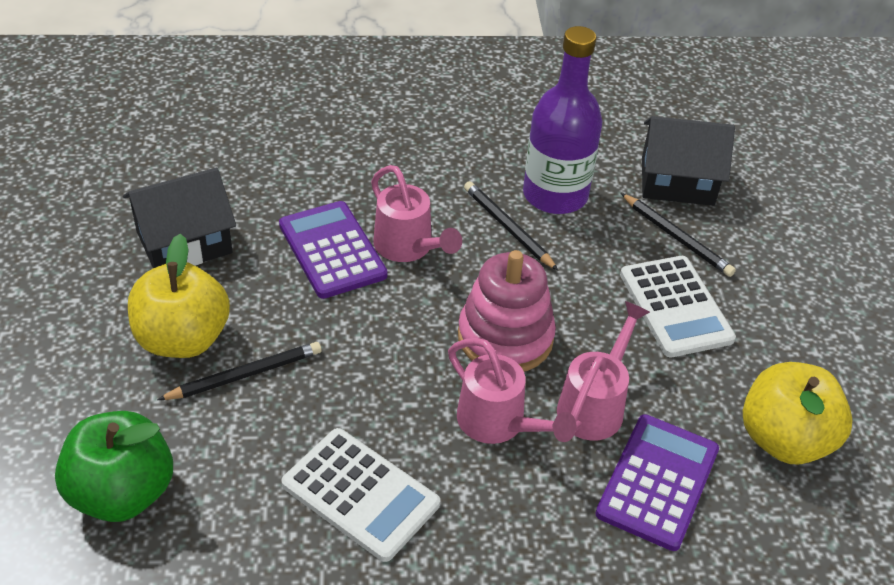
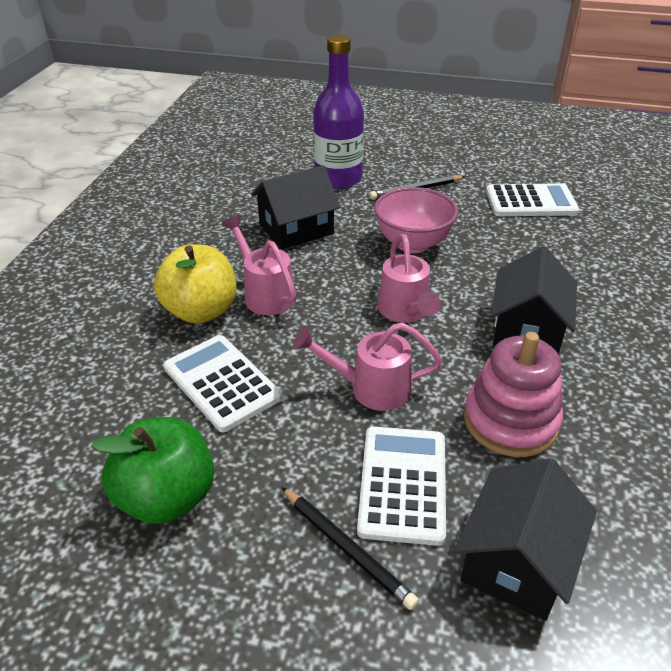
black house: [123,168,236,268] [642,116,735,206] = 2 -> [251,165,340,250] [454,458,597,621] [490,246,577,355] = 3
black pencil: [157,342,322,400] [464,181,558,271] [621,193,736,277] = 3 -> [281,487,419,610] [369,175,465,199] = 2
pink bowl: none = 0 -> [374,187,458,253] = 1
purple calculator: [279,201,387,299] [595,414,719,551] = 2 -> none = 0
white calculator: [281,428,440,562] [620,256,736,357] = 2 -> [163,335,282,432] [357,426,446,546] [486,183,579,216] = 3
yellow apple: [128,234,230,358] [743,362,853,465] = 2 -> [154,244,237,324] = 1

